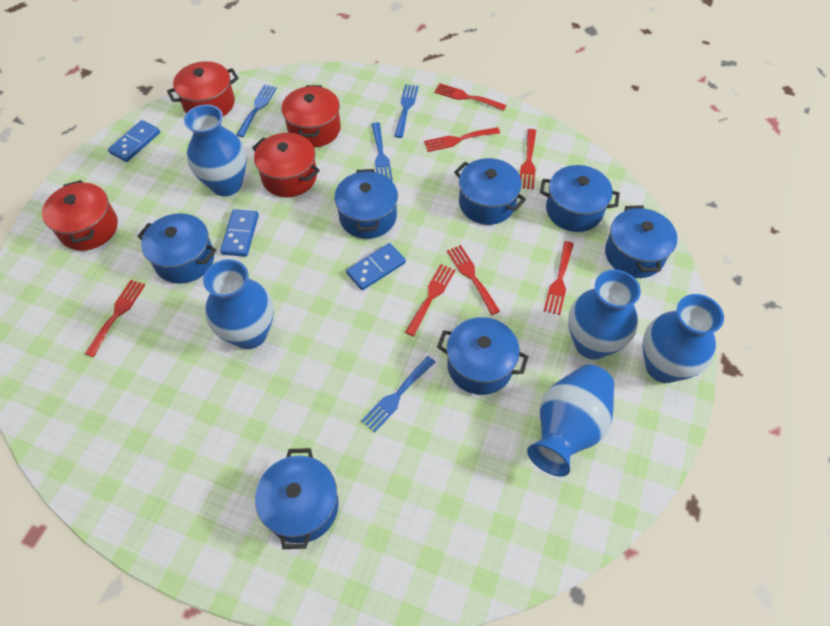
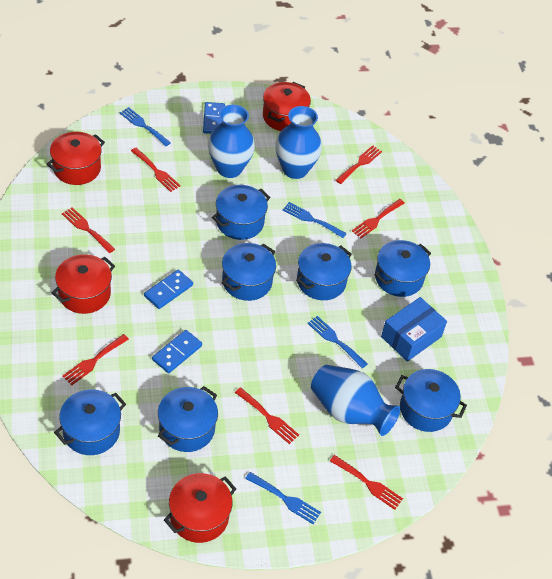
blue box: none = 0 -> [381,297,447,362] = 1
blue vase: [184,104,247,196] [203,259,274,349] [527,365,614,477] [568,270,641,359] [642,294,724,383] = 5 -> [208,105,255,178] [275,106,322,179] [311,365,400,436] = 3

